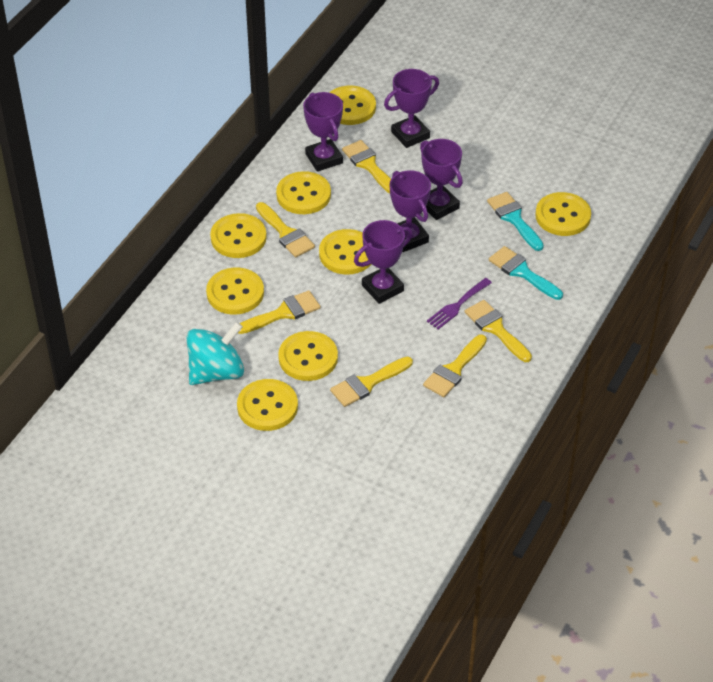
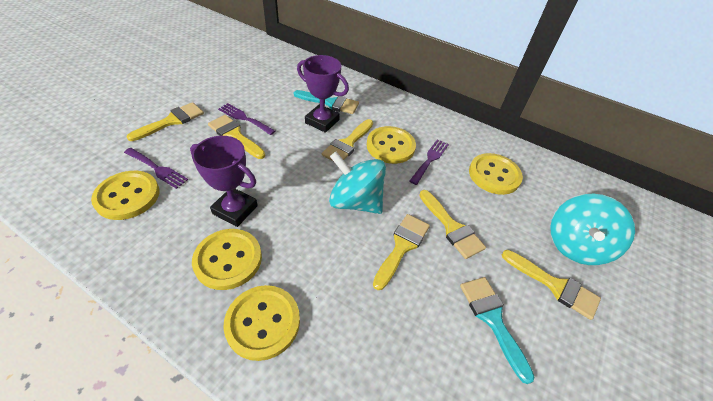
purple fork: [427,278,492,330] = 1 -> [124,148,188,189] [218,103,275,135] [409,139,449,185] = 3
purple trophy: [303,92,343,172] [354,220,413,304] [384,69,439,148] [390,170,431,252] [420,139,463,220] = 5 -> [190,136,258,227] [297,55,349,133] = 2
turquoise spinning top: [187,322,244,385] = 1 -> [329,152,386,214] [550,194,635,265] = 2
yellow button: [206,268,264,315] [210,213,267,258] [237,379,298,431] [276,171,331,214] [278,331,338,381] [319,229,371,274] [329,86,376,125] [535,192,591,236] = 8 -> [91,171,160,220] [192,229,262,290] [224,285,300,361] [367,126,416,164] [469,153,523,195] = 5

